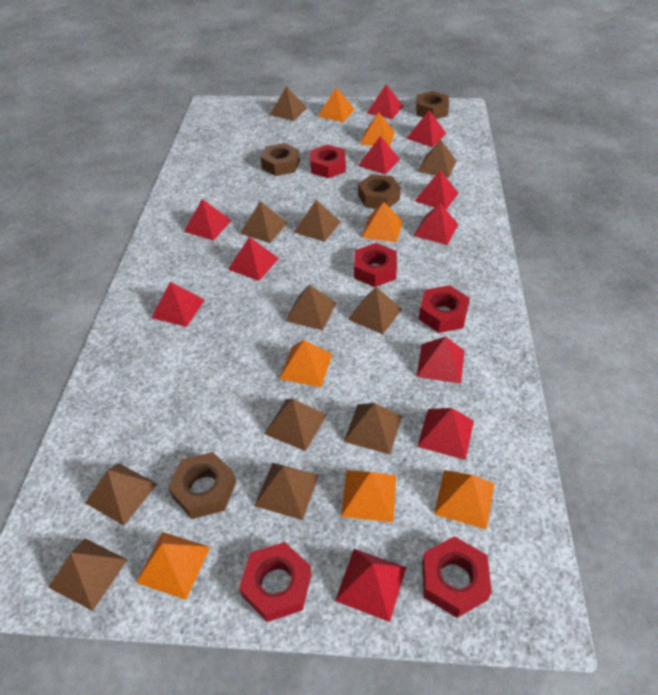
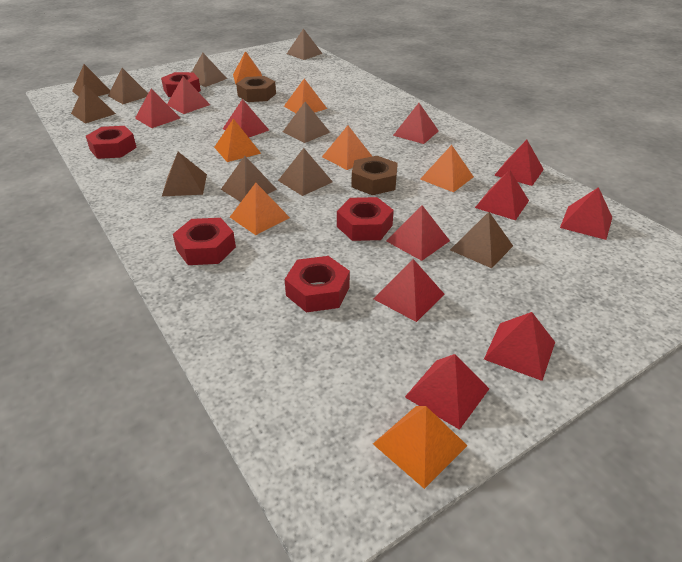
brown nut: [168,452,236,519] [260,143,300,176] [358,174,401,209] [416,91,449,119] = 4 -> [236,76,276,102] [351,156,398,195] = 2
brown pyramid: [48,538,128,611] [85,463,157,526] [240,201,287,243] [254,463,319,520] [264,399,327,451] [270,86,307,121] [285,285,336,330] [294,200,340,242] [344,403,402,454] [348,287,402,334] [418,140,456,178] = 11 -> [71,84,116,123] [72,64,110,96] [108,68,148,104] [162,152,207,196] [192,53,227,87] [221,156,277,202] [278,148,333,196] [283,102,330,143] [287,28,323,60] [450,212,513,268] = 10

